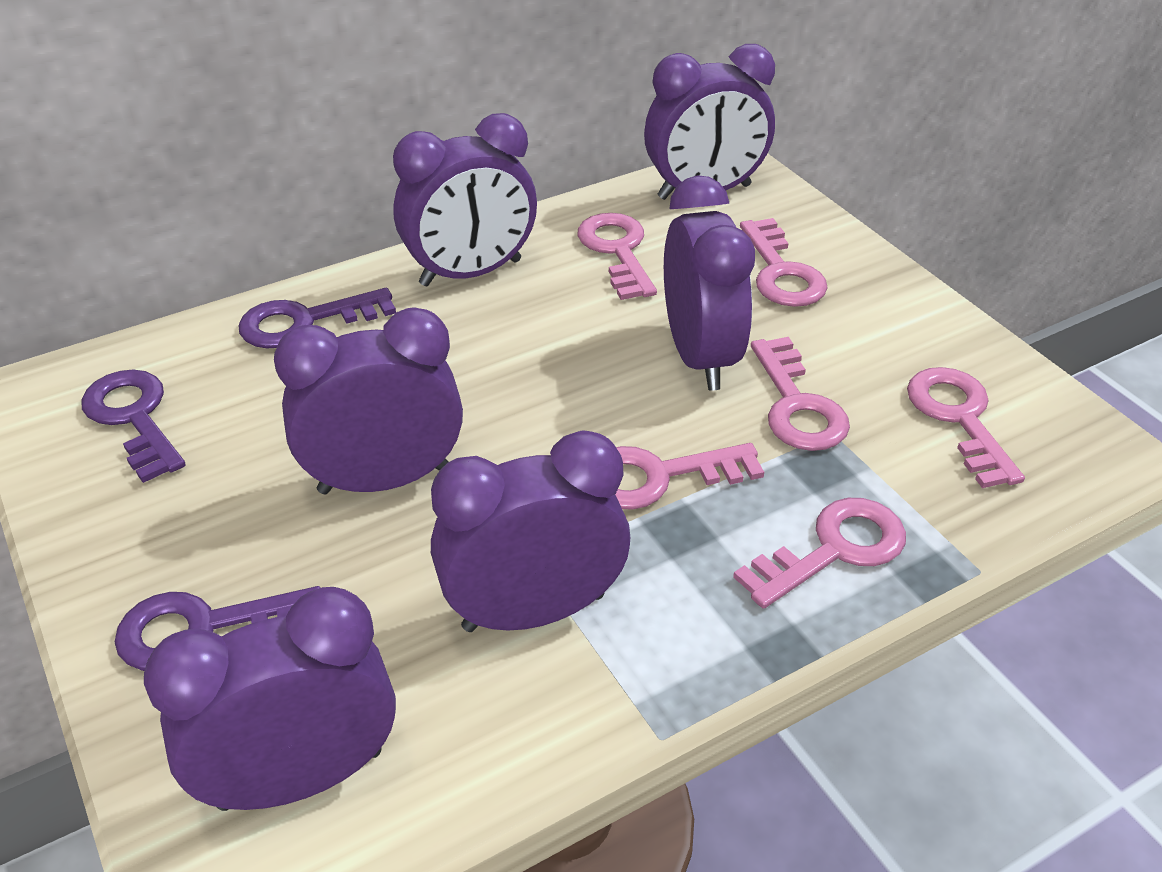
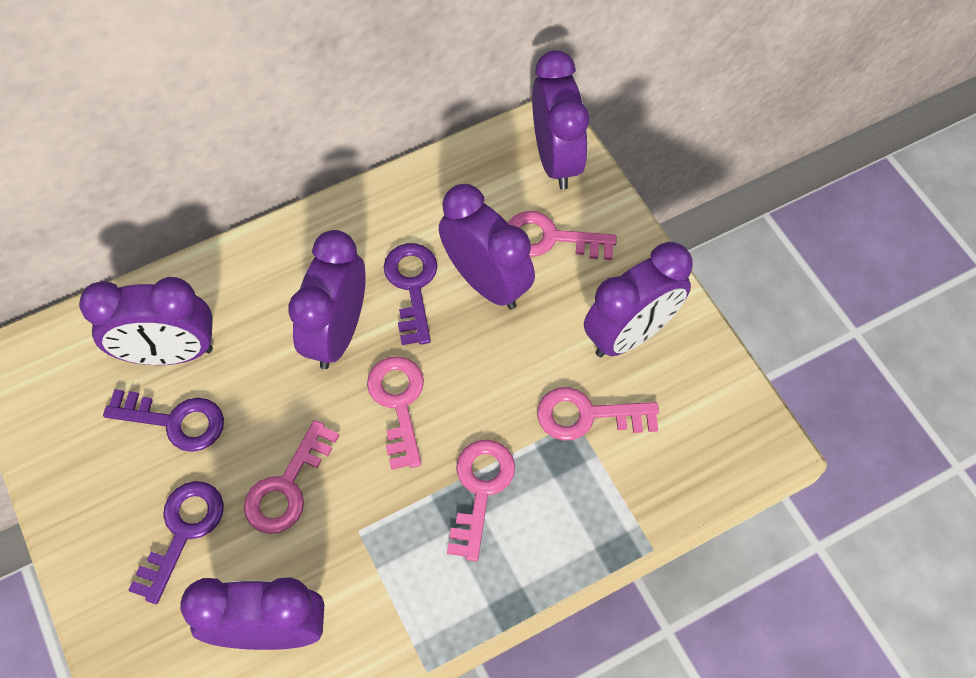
pink key: [578,213,657,300] [615,443,764,510] [733,498,906,609] [740,218,827,307] [751,337,850,451] [907,367,1025,488] = 6 -> [244,420,339,534] [367,356,424,470] [447,440,515,561] [508,211,617,260] [537,387,659,441] = 5

